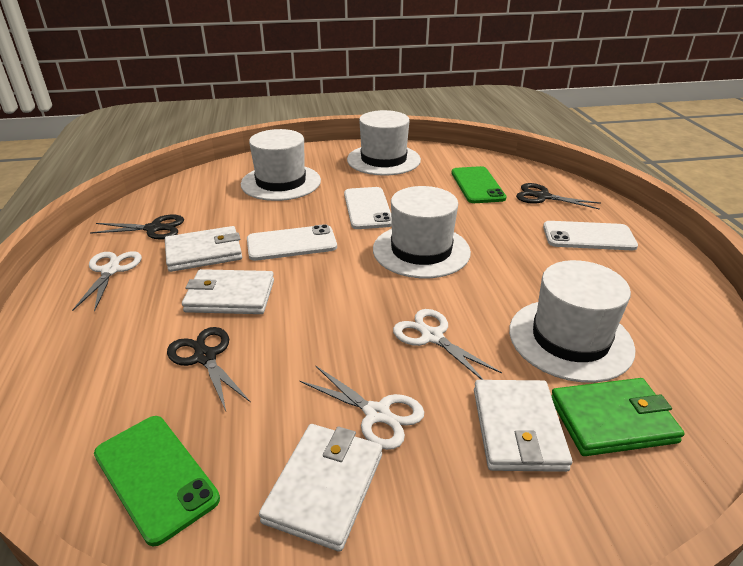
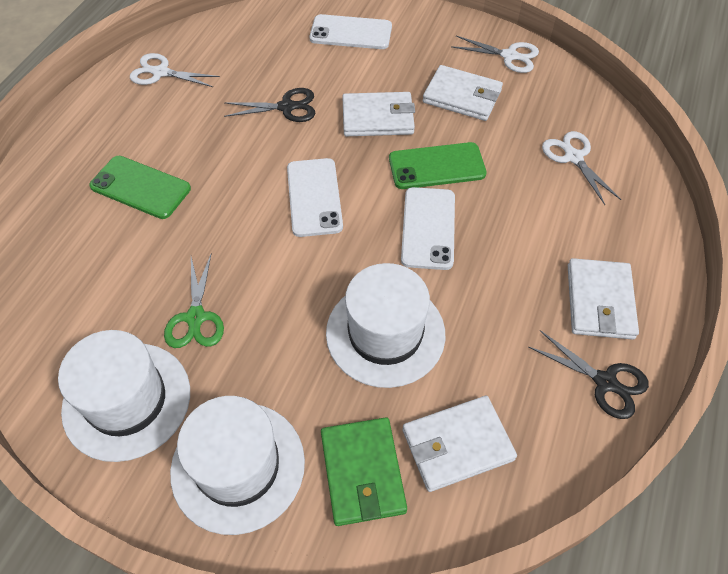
black scissors: [90,215,184,240] [167,327,251,411] [516,183,601,210] = 3 -> [224,88,315,122] [529,330,649,419] = 2
green scissors: none = 0 -> [164,253,224,348] = 1
white hat: [241,129,321,201] [347,110,421,176] [373,186,471,278] [509,260,636,383] = 4 -> [58,330,190,462] [170,396,305,535] [326,263,445,388] = 3

